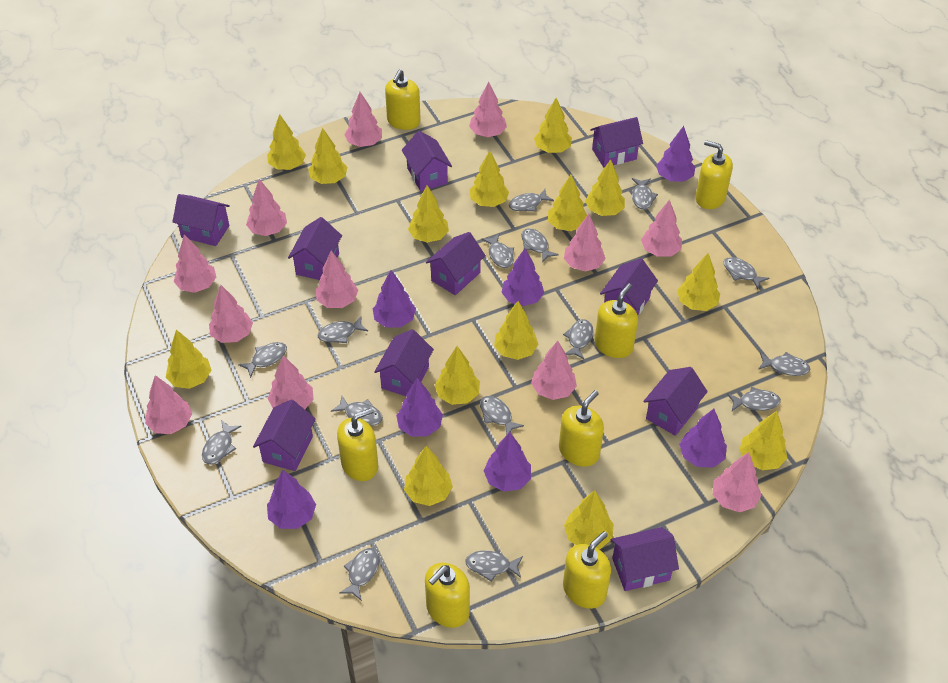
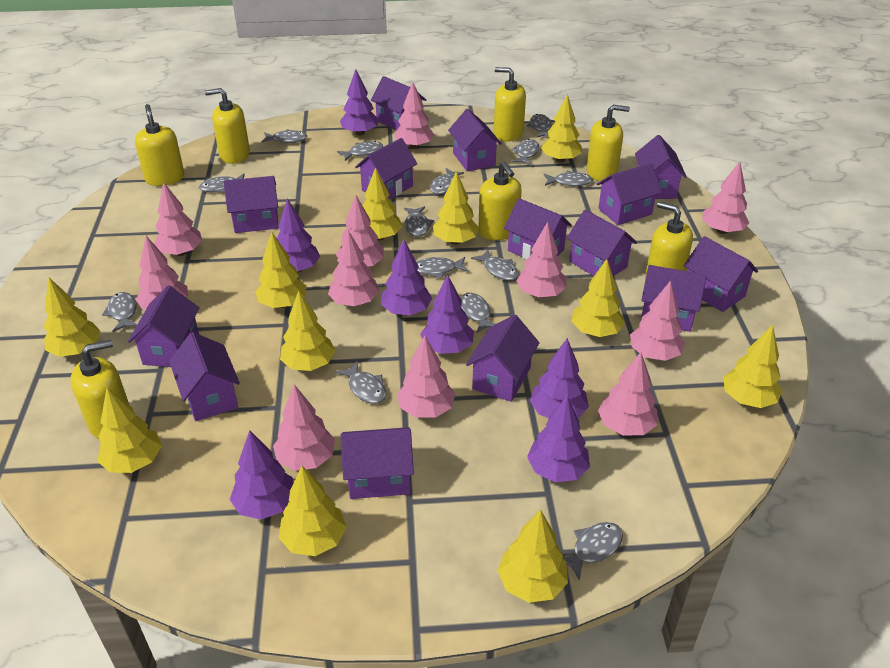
grey fish: [202,420,242,464] [238,342,287,378] [318,317,368,343] [331,396,383,426] [339,548,379,601] [465,550,523,582] [480,396,524,435] [481,234,514,268] [509,189,554,212] [521,228,559,263] [563,319,593,359] [632,178,658,210] [724,257,769,289] [727,387,781,411] [758,352,810,376] = 15 -> [102,292,137,332] [199,173,245,192] [261,129,307,143] [335,361,386,404] [337,141,383,161] [404,206,434,237] [417,257,469,278] [430,168,464,195] [460,293,495,333] [471,250,519,281] [511,139,539,165] [527,114,552,138] [544,171,593,186] [563,522,623,581] = 14
pink tree: [145,375,192,434] [173,235,216,293] [209,285,253,343] [246,179,287,236] [268,355,314,409] [316,251,358,308] [344,92,382,147] [469,82,507,137] [531,341,577,400] [564,214,606,272] [641,200,682,257] [713,452,761,512] = 12 -> [136,236,188,310] [154,183,202,256] [273,384,335,471] [328,230,379,306] [336,195,384,267] [395,82,434,149] [397,335,455,418] [517,222,567,298] [598,352,658,436] [630,280,685,361] [702,162,749,234] = 11
purple house: [172,194,230,246] [253,399,316,471] [288,217,342,280] [374,329,434,396] [402,131,452,191] [426,232,486,295] [590,117,643,168] [600,258,658,315] [611,527,679,591] [643,367,708,436] = 10 -> [128,286,199,367] [169,332,240,421] [224,176,279,233] [340,427,414,499] [355,138,417,200] [371,76,426,130] [448,109,502,172] [466,315,539,402] [504,198,572,260] [567,209,637,276] [597,163,662,225] [635,135,687,199] [641,265,707,332] [684,236,758,312] = 14
yellow tree: [166,330,211,389] [267,114,306,170] [308,128,347,184] [404,446,453,506] [408,186,449,243] [435,346,480,405] [470,151,509,207] [494,301,538,360] [534,98,572,153] [548,174,587,231] [564,490,614,549] [585,159,625,216] [677,253,720,311] [739,411,787,470] = 14 -> [44,278,101,357] [97,387,162,473] [255,232,307,308] [279,466,347,556] [280,291,335,371] [362,167,402,240] [433,171,479,245] [497,510,568,603] [541,94,582,163] [571,259,625,337] [723,325,782,408] = 11

